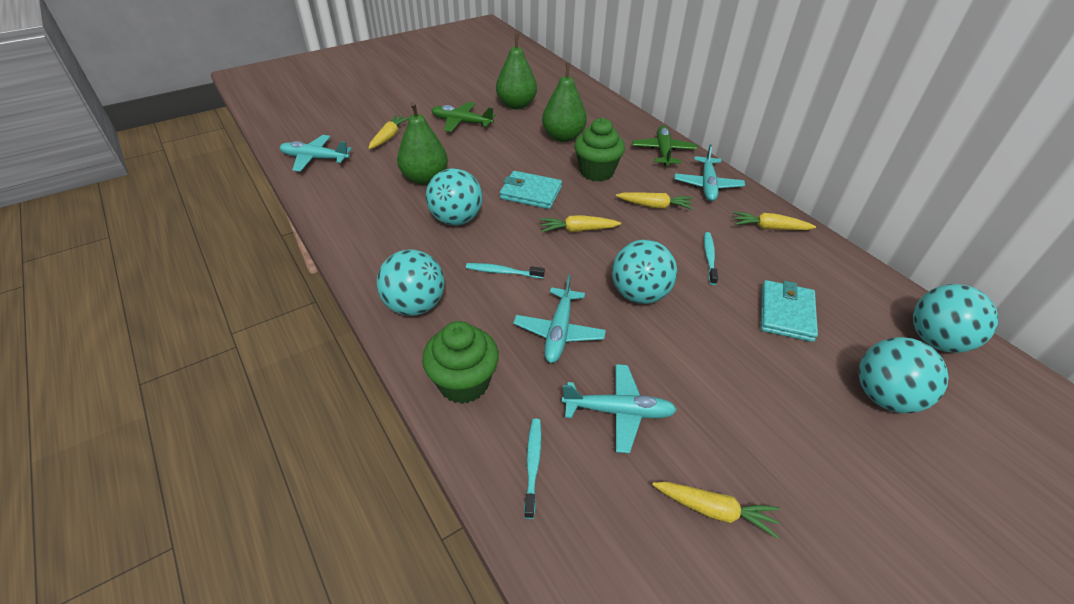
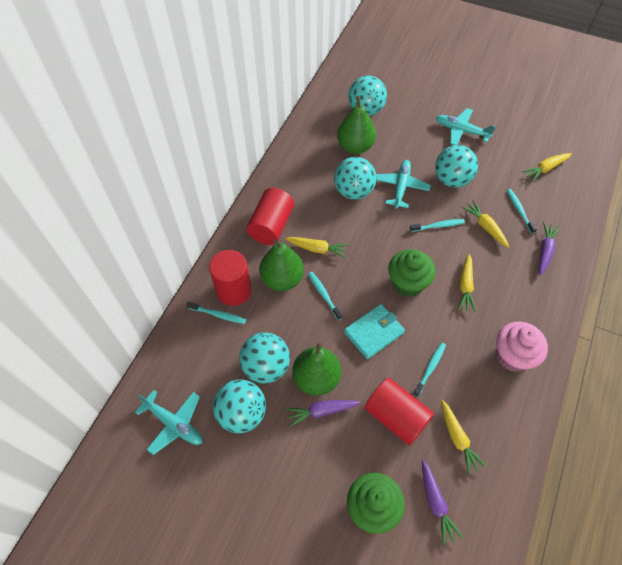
green plane: [431,102,495,132] [632,126,697,166] = 2 -> none = 0
pink cupcake: none = 0 -> [496,322,548,372] = 1
purple carrot: none = 0 -> [286,400,360,427] [422,460,463,545] [538,222,560,275] = 3
red cylinder: none = 0 -> [209,250,252,306] [246,188,294,245] [365,378,434,445] = 3
turquoise plane: [279,135,352,172] [513,275,606,363] [562,364,677,453] [674,144,745,201] = 4 -> [135,390,202,455] [376,160,431,209] [436,108,495,145] = 3
turquoise toothbrush: [466,263,545,279] [524,419,542,519] [704,232,718,285] = 3 -> [187,301,246,324] [308,272,343,320] [410,219,465,232] [413,342,446,397] [507,189,537,234] = 5
turquoise wallet: [500,171,562,209] [761,280,818,342] = 2 -> [344,304,405,359] = 1

